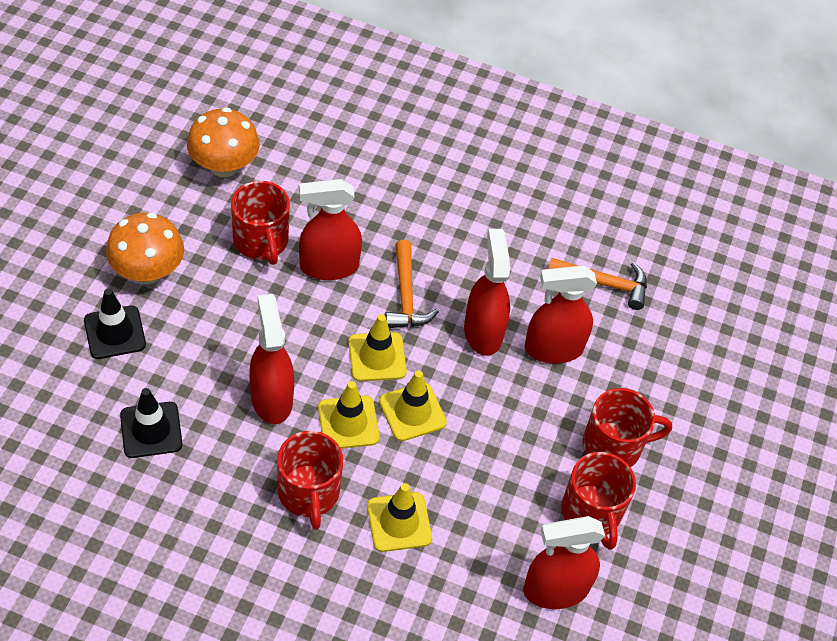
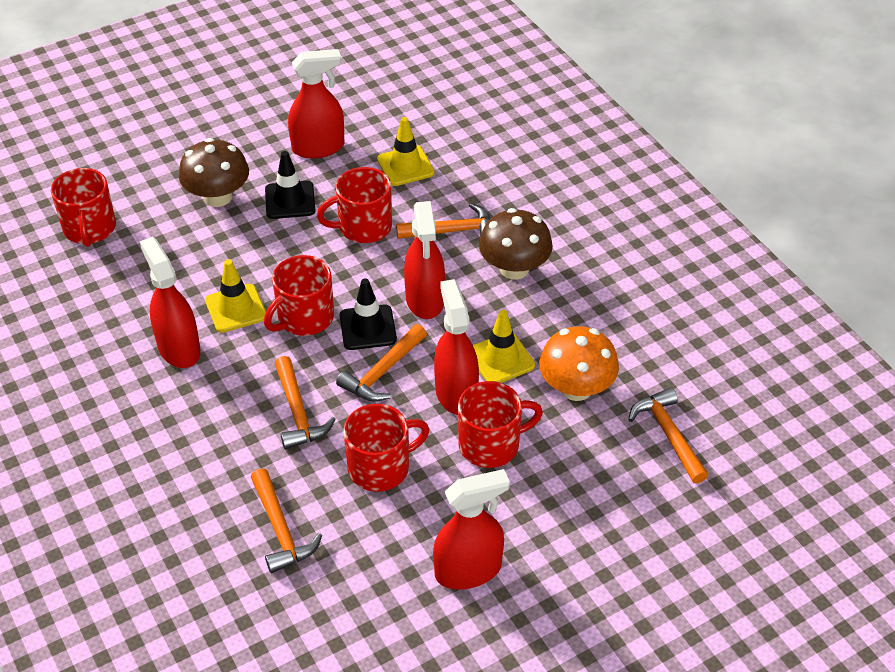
brown mushroom: none = 0 -> [179,138,249,207] [479,208,553,280] = 2
orange hammer: [385,240,439,328] [549,258,647,310] = 2 -> [251,468,322,573] [275,356,336,450] [336,324,427,402] [396,203,491,239] [628,388,708,484] = 5
orange mushroom: [106,212,184,284] [187,107,260,177] = 2 -> [539,326,619,401] = 1
red mug: [231,181,290,265] [277,431,343,530] [561,452,636,550] [582,388,672,467] = 4 -> [51,168,116,247] [264,255,334,336] [317,167,392,243] [343,404,430,492] [458,381,543,468] = 5
yellow traffic cone: [318,381,379,449] [348,314,407,381] [367,483,432,552] [379,370,447,441] = 4 -> [205,259,266,333] [377,117,435,186] [473,310,535,383] = 3

